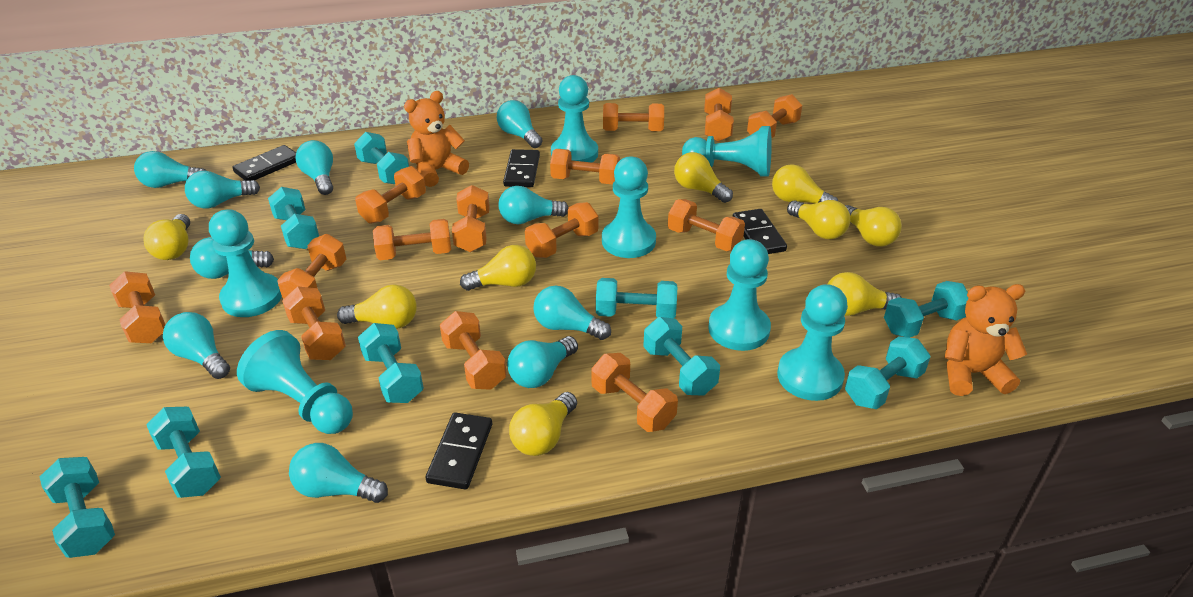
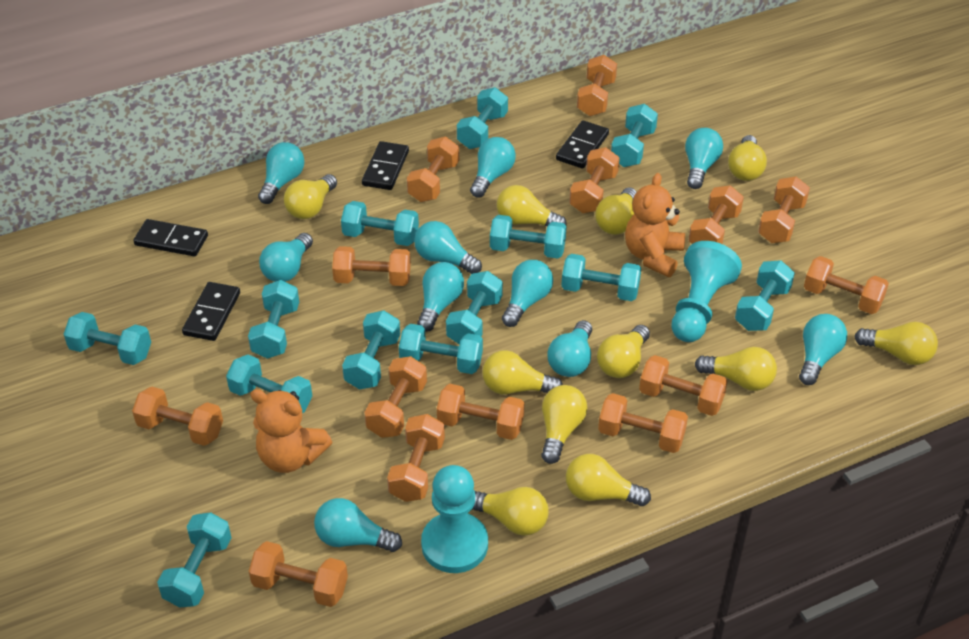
turquoise dumbbell: [40,457,115,558] [146,407,221,498] [268,187,319,249] [354,132,409,184] [358,323,424,403] [596,278,677,318] [643,317,720,396] [845,336,930,409] [884,281,969,338] = 9 -> [64,312,151,365] [157,512,232,607] [226,354,312,413] [248,280,299,359] [341,201,419,246] [342,310,400,390] [399,324,483,374] [446,271,503,345] [457,87,508,149] [490,215,567,258] [561,254,641,301] [611,104,658,167] [735,260,795,331] = 13
turquoise pawn: [209,209,282,317] [237,330,353,434] [551,75,598,162] [602,156,656,258] [682,126,772,176] [708,239,771,351] [777,284,848,401] = 7 -> [421,465,488,573] [671,241,742,342] = 2
yellow light bulb: [143,214,190,260] [337,284,417,329] [460,245,536,291] [509,392,577,456] [674,152,733,203] [772,164,838,204] [787,200,850,239] [827,272,902,316] [845,205,902,246] = 9 -> [284,174,337,219] [472,487,549,536] [482,350,563,395] [497,185,567,226] [541,385,587,464] [566,454,651,506] [595,187,637,235] [597,325,650,378] [695,347,777,391] [728,135,767,181] [855,322,938,365] = 11

